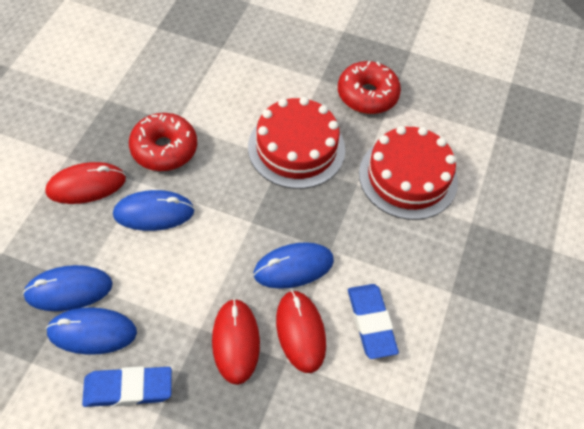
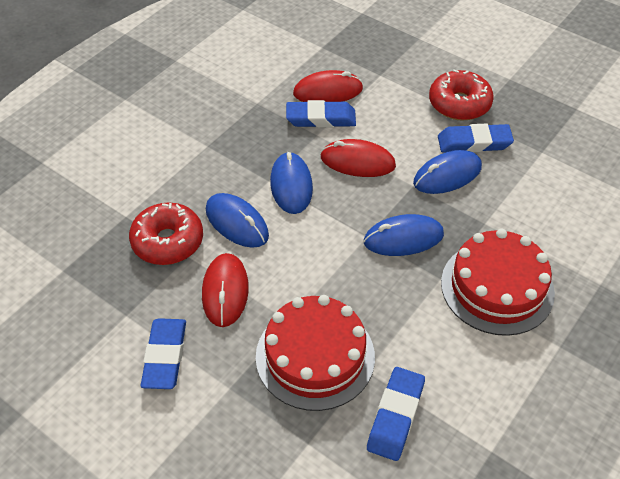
blue eraser: [82,366,172,407] [348,284,399,359] = 2 -> [141,318,186,389] [286,100,356,128] [367,367,425,461] [438,123,514,153] = 4

